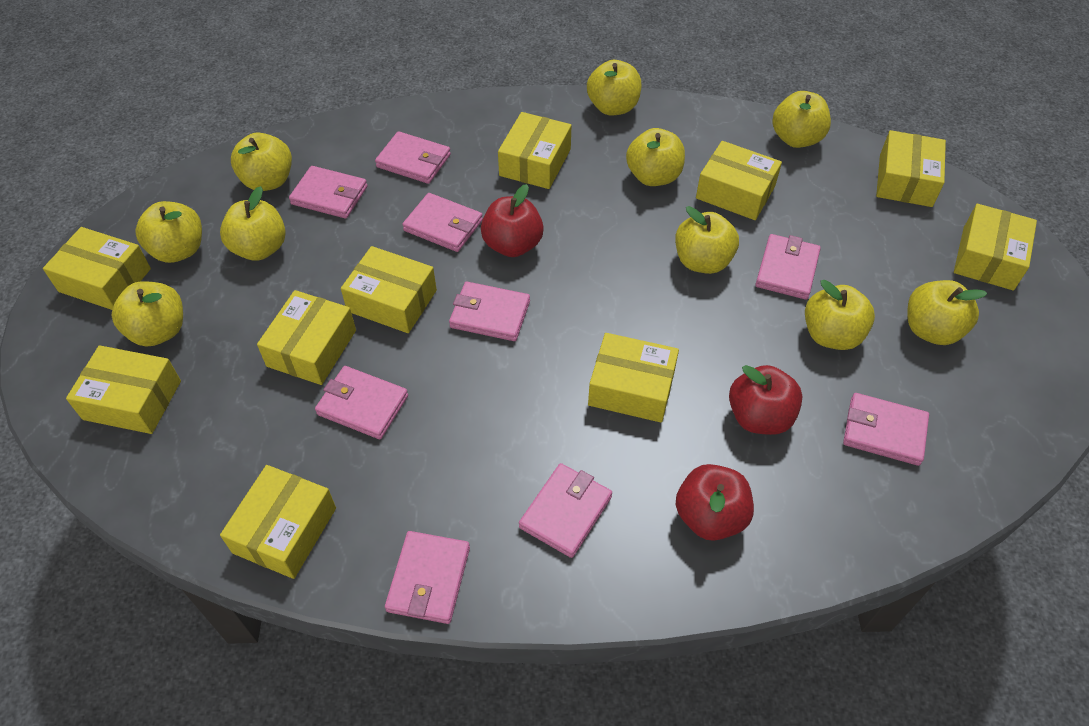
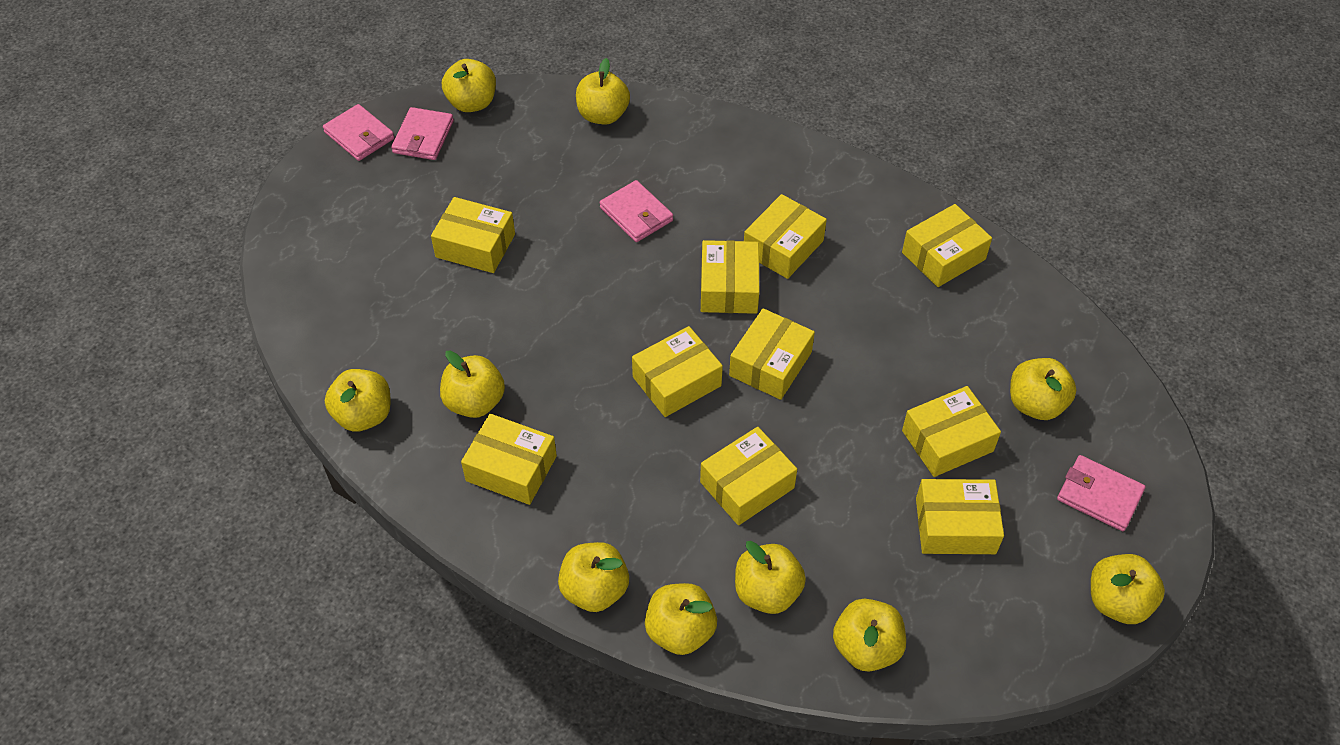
pink wallet: [289,166,367,219] [315,366,408,439] [375,131,451,184] [385,531,470,624] [402,193,483,252] [449,282,530,341] [519,463,612,558] [755,234,821,300] [843,393,929,466] = 9 -> [323,104,395,161] [391,107,454,160] [600,180,673,242] [1057,455,1145,531] = 4
red apple: [481,184,544,257] [675,464,754,541] [729,365,803,435] = 3 -> none = 0

